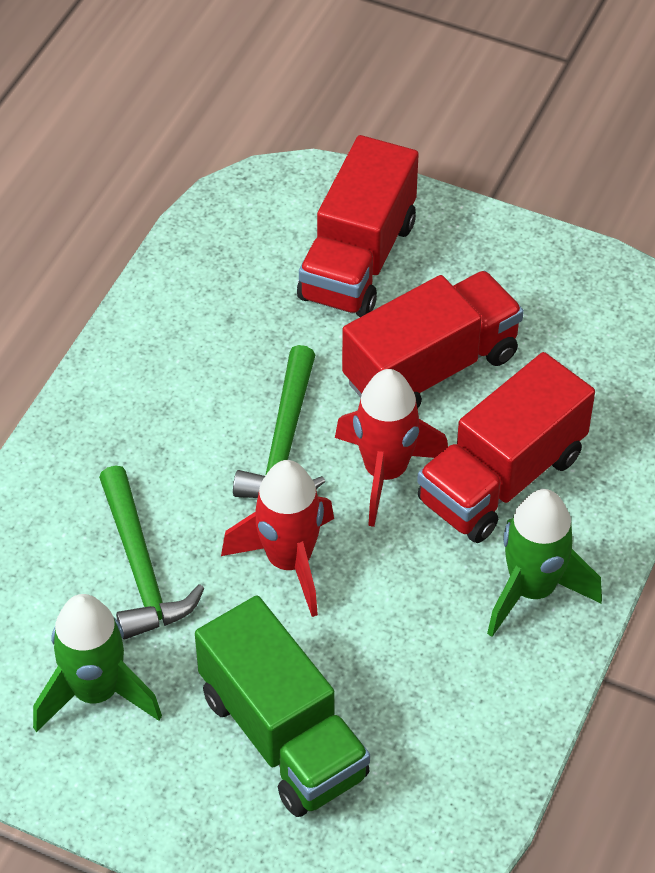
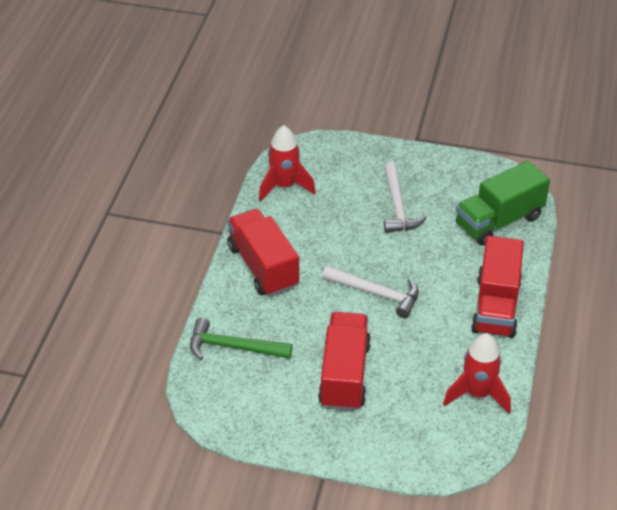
green hammer: [99,465,204,639] [233,345,325,498] = 2 -> [190,318,293,360] = 1
green rocket: [33,594,162,732] [487,489,602,637] = 2 -> none = 0
white hammer: none = 0 -> [322,266,419,318] [384,162,427,233] = 2

